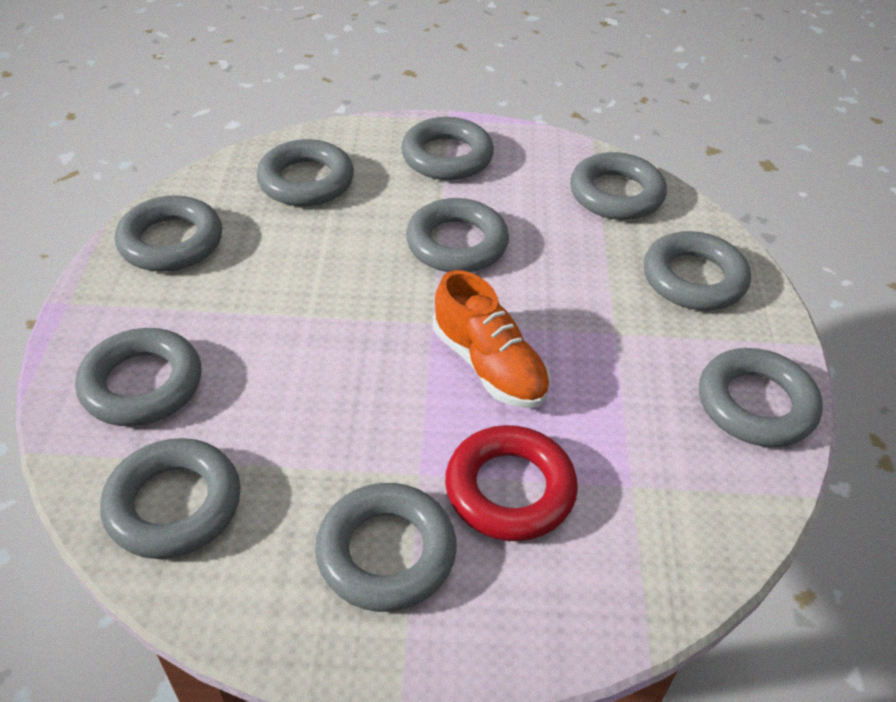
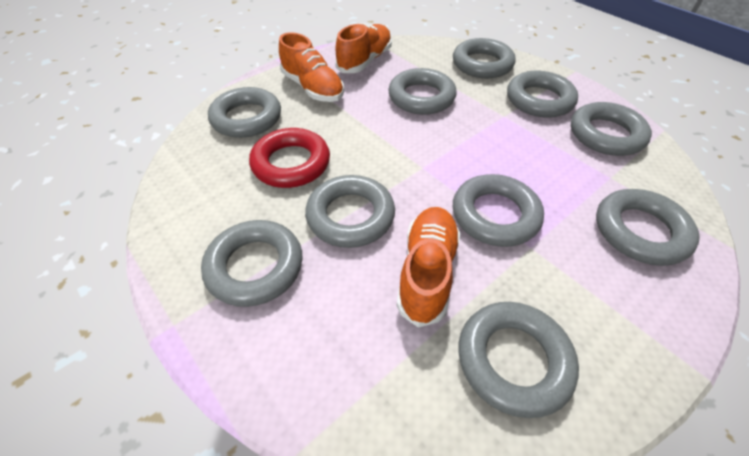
orange shoe: [433,270,551,408] = 1 -> [279,32,344,102] [335,23,392,73] [397,207,460,328] = 3

